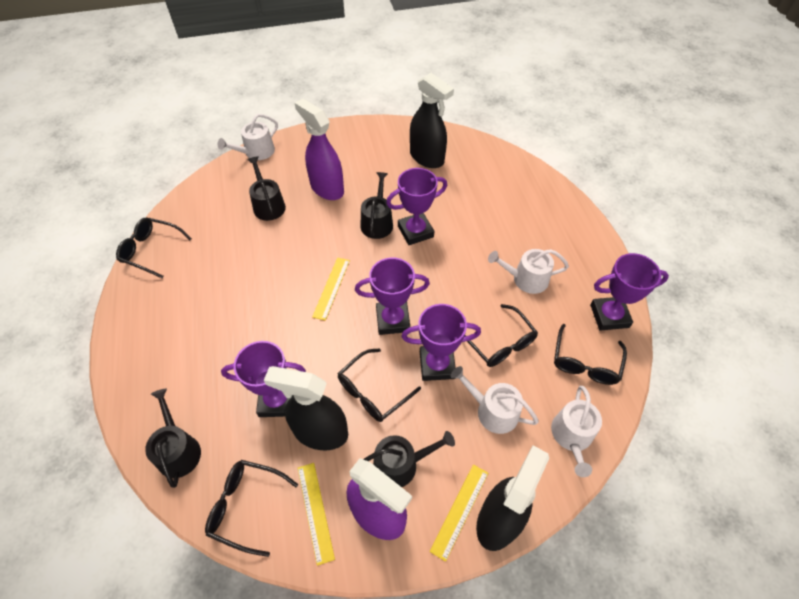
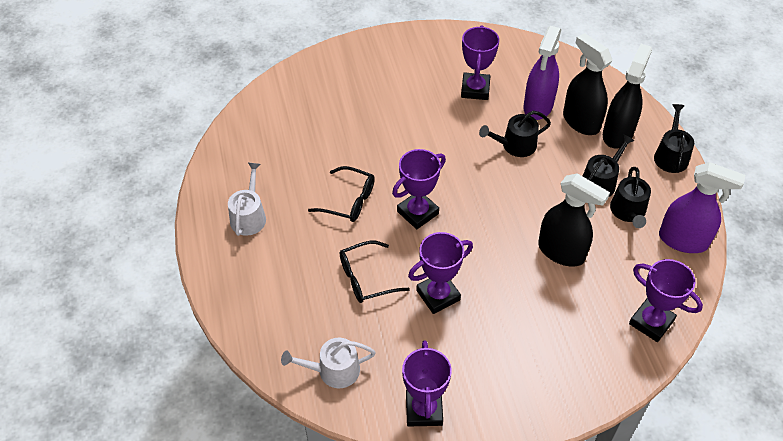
black glasses: [116,218,192,278] [205,460,298,557] [337,348,421,422] [465,304,538,367] [554,324,627,385] = 5 -> [308,166,375,222] [340,241,410,303] = 2
white watering can: [217,114,278,160] [451,366,539,434] [488,249,569,294] [551,386,602,477] = 4 -> [228,163,266,236] [281,338,376,388] = 2
yellow ruler: [298,463,335,566] [312,258,350,321] [430,465,488,562] = 3 -> none = 0

